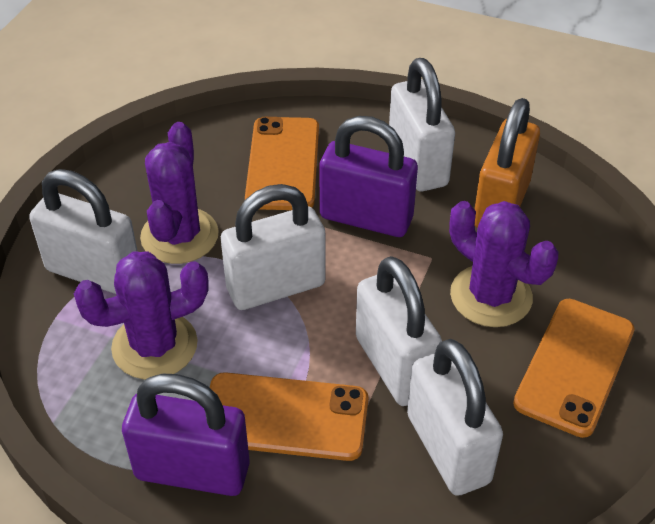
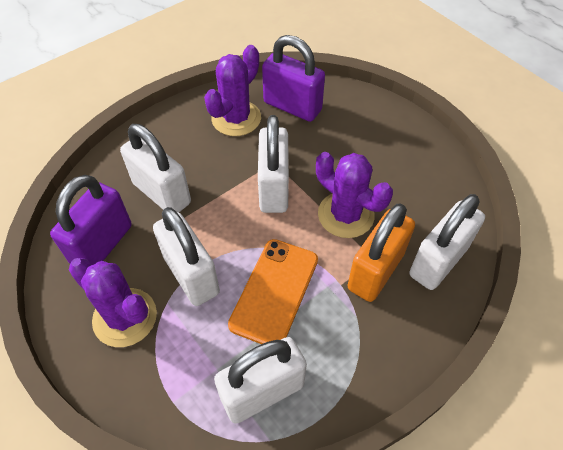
orange phone: [210,372,368,461] [245,117,319,210] [513,299,634,438] = 3 -> [228,239,318,344] = 1

